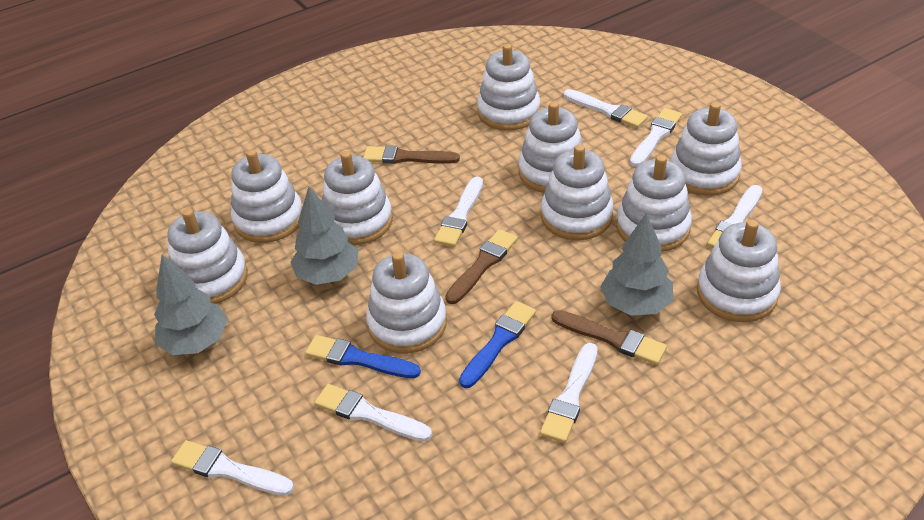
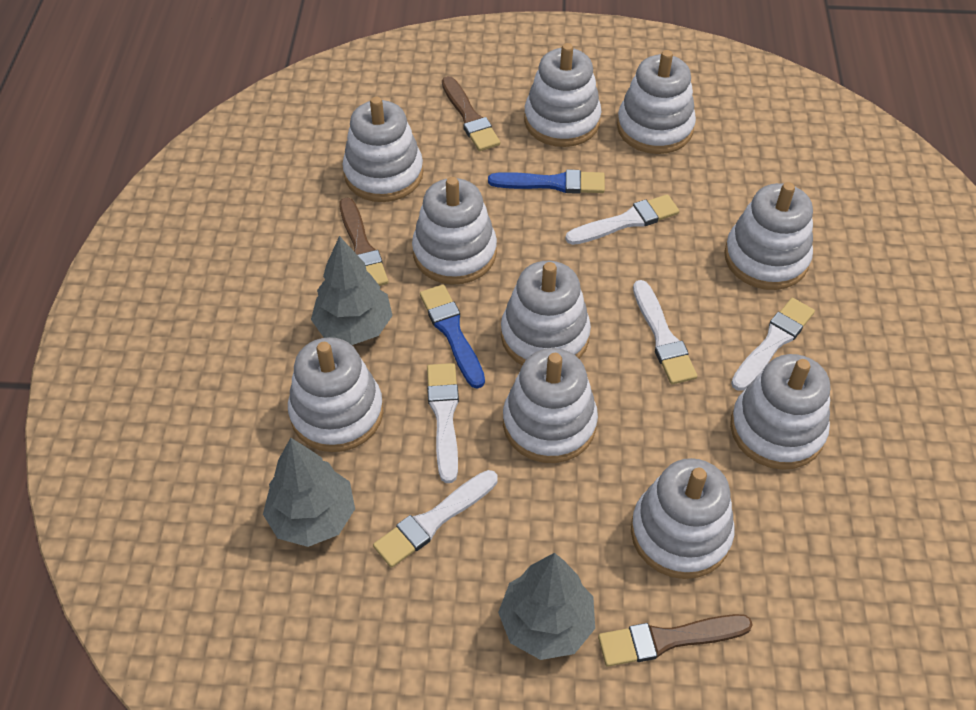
white brush: [171,440,294,496] [314,384,432,442] [434,177,483,247] [540,343,598,443] [564,89,648,128] [630,108,682,167] [707,185,762,248] = 7 -> [373,470,498,568] [427,363,459,483] [565,194,679,245] [633,280,697,384] [731,298,815,391] = 5

